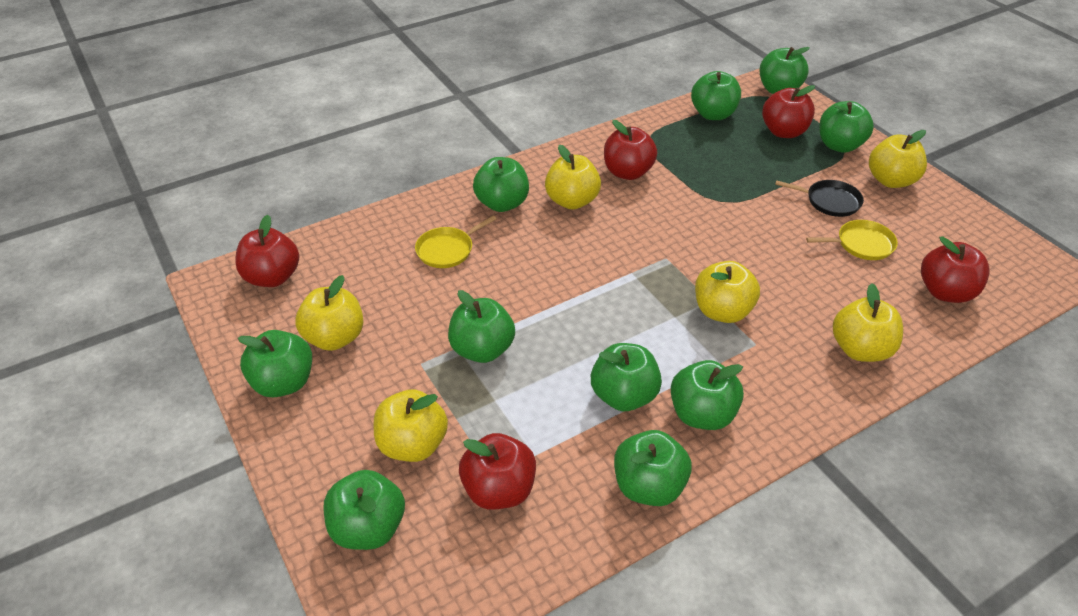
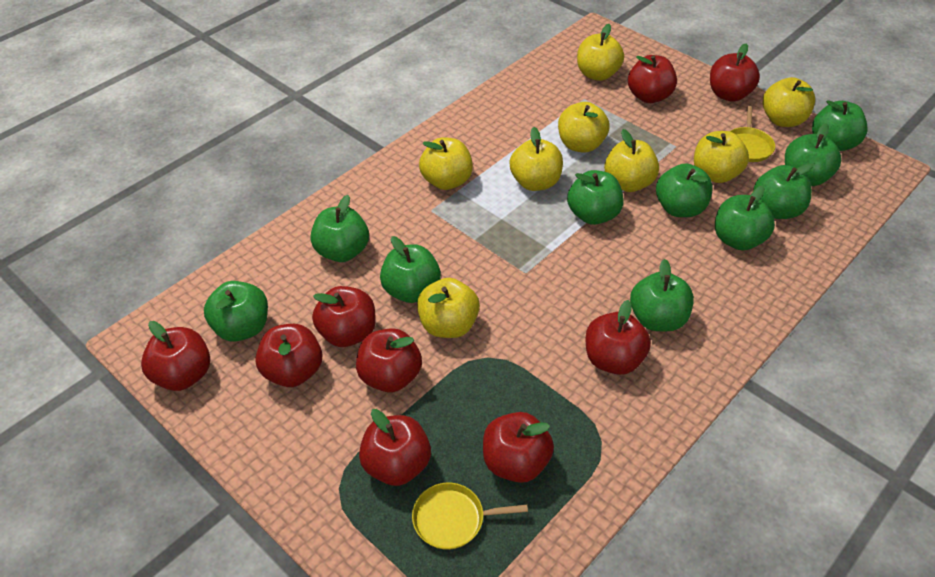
black pan: [775,180,864,217] = 1 -> none = 0
red apple: [235,215,299,287] [459,433,536,509] [604,120,657,180] [762,85,815,138] [921,236,990,303] = 5 -> [141,321,210,391] [255,324,322,387] [312,286,376,347] [356,328,422,392] [359,409,431,486] [483,412,554,483] [586,300,651,375] [628,55,677,103] [710,44,760,102] = 9
yellow apple: [295,275,363,351] [374,390,448,462] [545,145,601,210] [695,261,760,323] [833,283,903,362] [869,130,927,188] = 6 -> [417,278,480,338] [419,137,473,190] [510,127,563,191] [558,102,610,153] [577,24,624,81] [604,129,659,192] [694,131,749,183] [763,77,815,127] = 8

